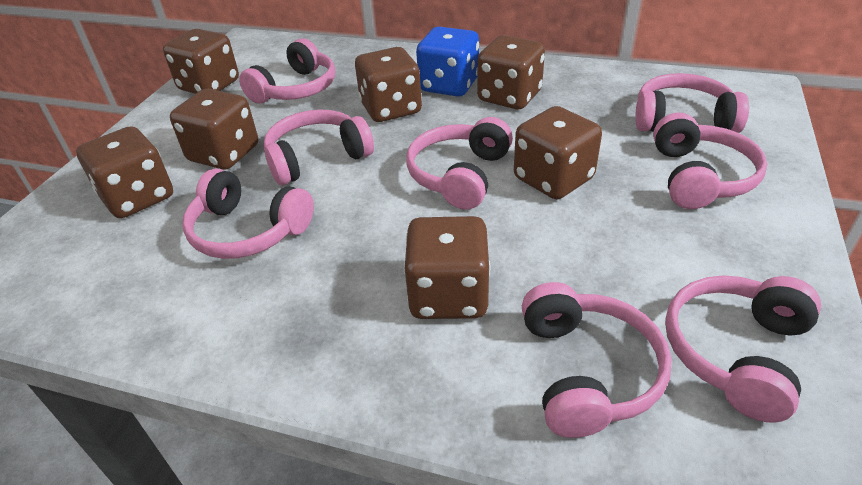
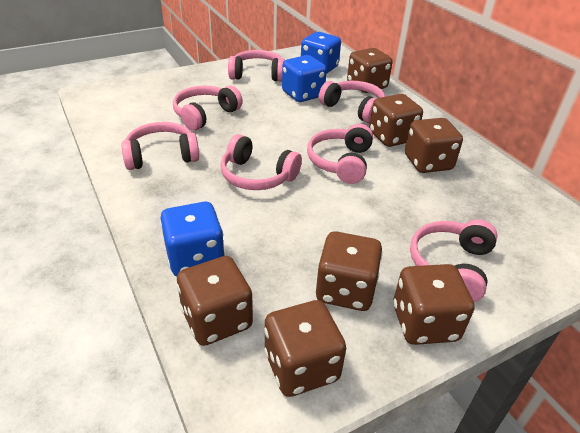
blue dice: [416,27,479,97] = 1 -> [160,202,225,276] [282,55,327,102] [301,32,341,74] = 3
pink headphones: [182,169,314,259] [239,38,335,104] [263,110,374,185] [406,117,513,210] [522,282,672,438] [635,73,749,133] [653,113,767,209] [665,275,821,423] = 8 -> [121,122,199,170] [173,86,243,131] [220,134,302,190] [228,50,285,82] [307,124,373,184] [319,81,385,123] [410,219,498,302] = 7

